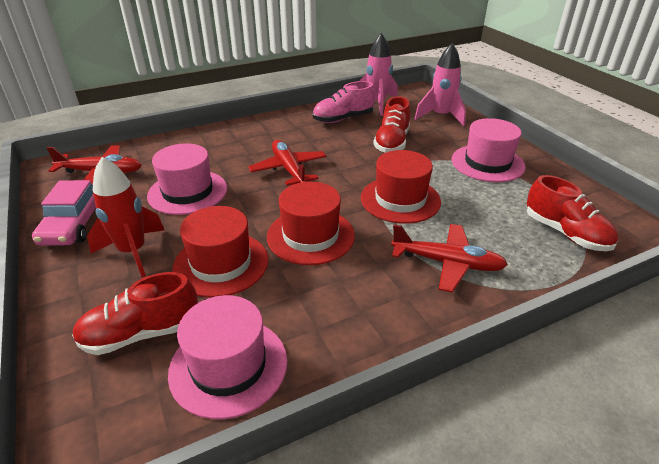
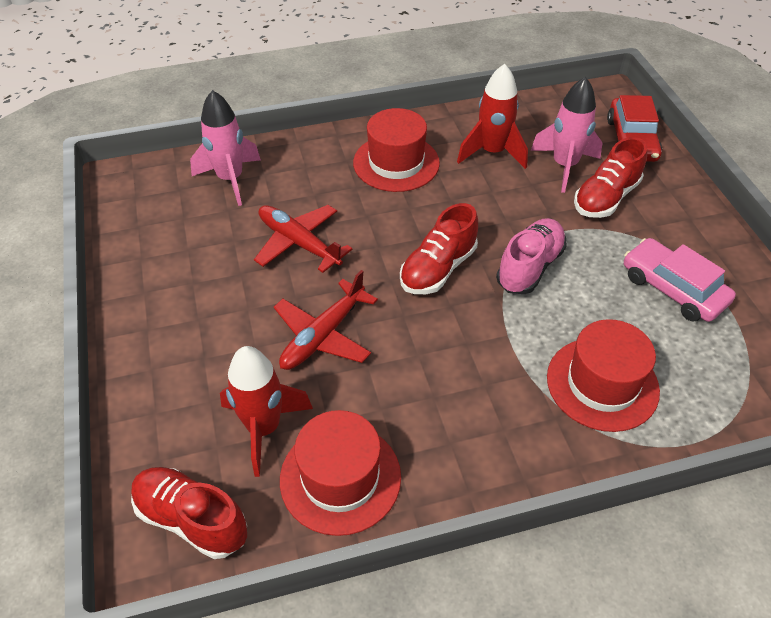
pink hat: [147,143,227,215] [168,295,287,419] [452,118,526,182] = 3 -> none = 0
red car: none = 0 -> [607,95,662,162] = 1
red plane: [47,145,142,184] [248,140,327,186] [391,224,508,293] = 3 -> [254,205,352,273] [274,270,378,370] = 2
red rocket: [87,157,164,278] = 1 -> [220,346,313,477] [457,64,528,169] = 2

